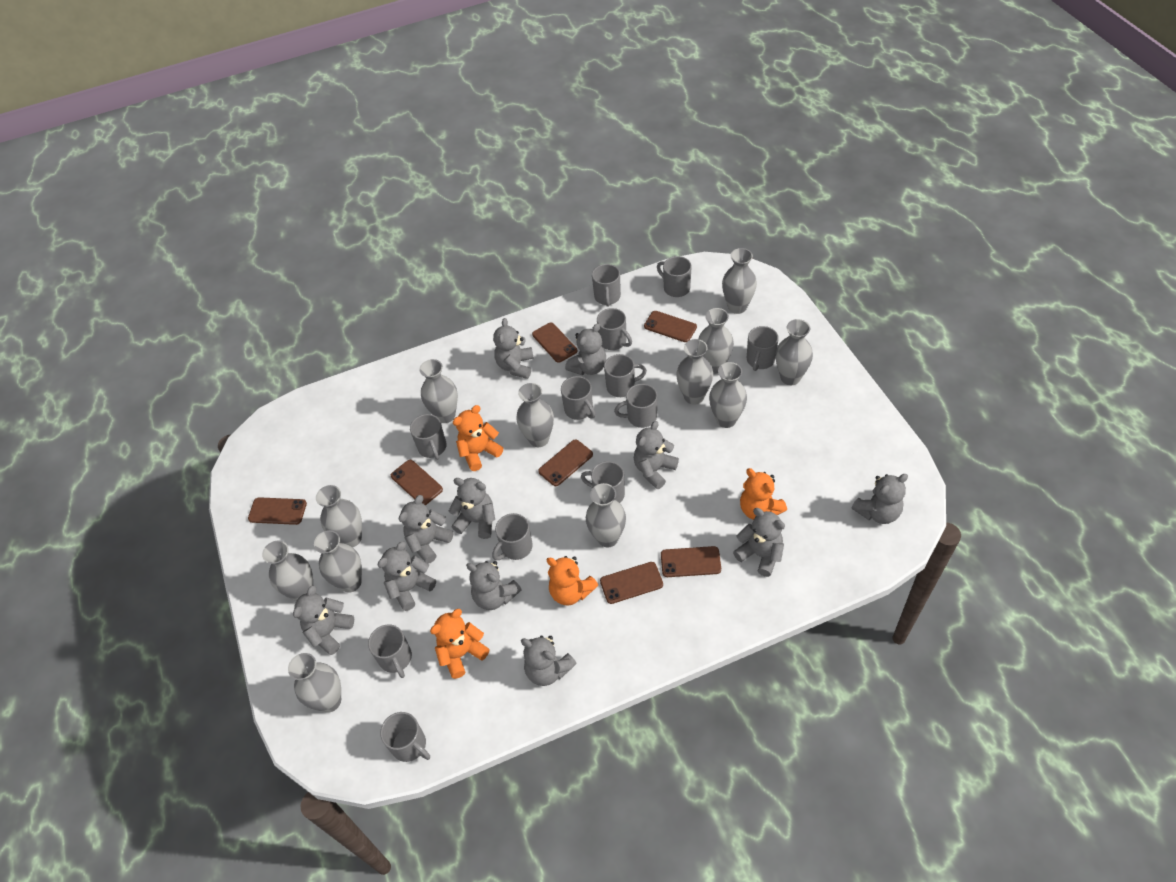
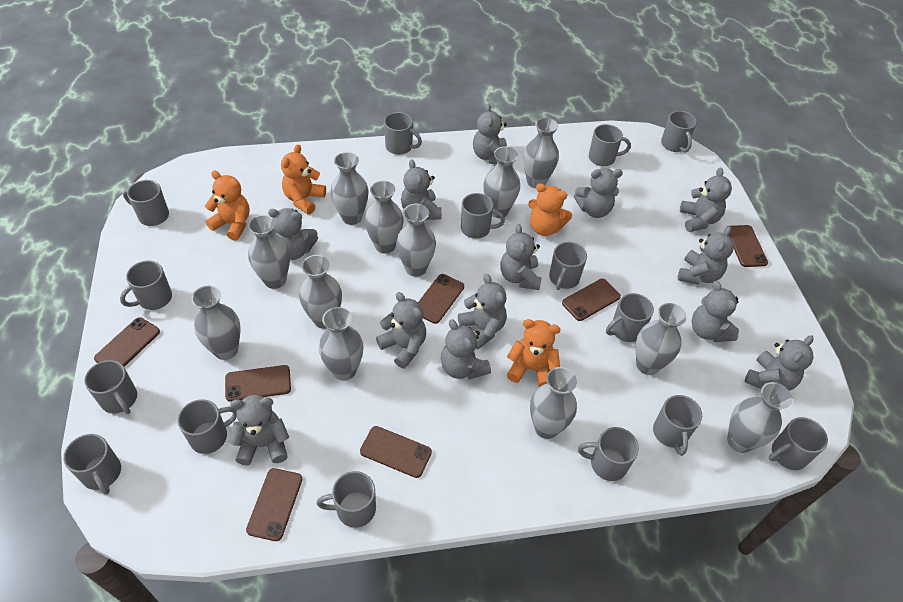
grey mug: [368,624,412,678] [380,712,430,762] [410,414,447,460] [492,513,533,560] [561,376,595,420] [581,461,625,503] [592,264,621,307] [597,308,632,350] [604,354,647,397] [614,384,657,428] [657,256,692,297] [747,326,779,371] = 12 -> [63,434,121,495] [84,360,137,414] [120,261,172,310] [123,180,169,226] [178,399,237,454] [317,471,376,528] [384,112,422,155] [461,193,505,239] [549,242,587,290] [578,427,639,481] [589,124,631,166] [606,293,654,342] [653,395,702,456] [661,111,697,152] [769,417,828,470] = 15
grey teddy bear: [293,585,354,655] [377,542,436,611] [399,495,453,564] [449,478,495,539] [466,561,522,610] [493,318,534,379] [521,636,577,686] [565,324,606,375] [634,421,679,489] [733,508,785,577] [851,474,908,524] = 11 -> [228,395,289,466] [268,208,318,260] [376,292,426,369] [401,159,442,220] [441,319,491,379] [458,274,507,349] [473,104,507,164] [500,224,542,290] [574,168,623,218] [678,226,734,285] [680,167,732,232] [692,281,739,342] [745,335,814,391] = 13

